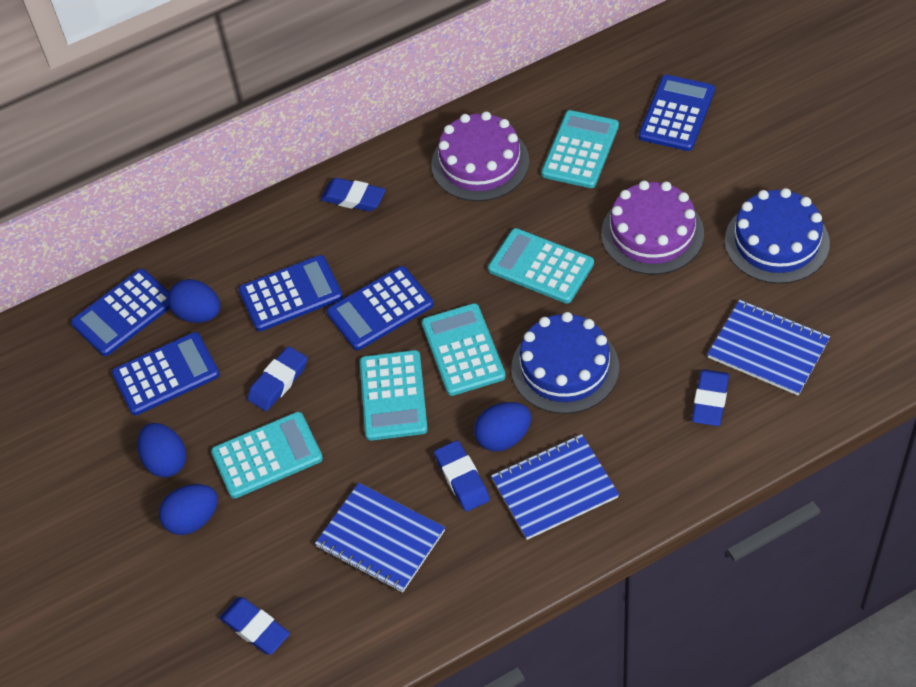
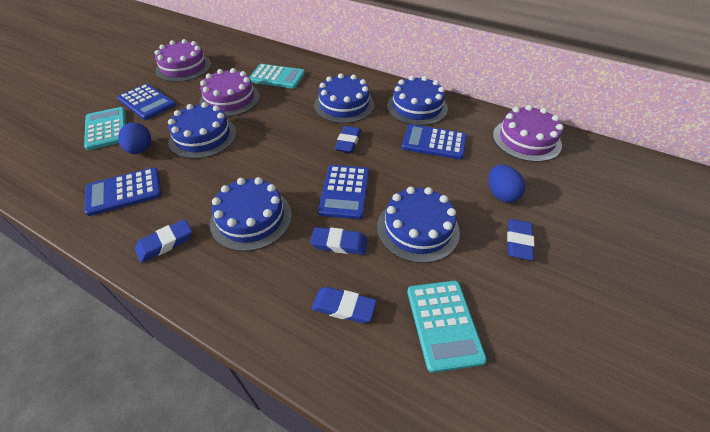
blue cake: [511,312,619,414] [725,188,830,284] = 2 -> [168,102,237,159] [210,177,292,252] [314,73,374,123] [377,187,460,263] [387,76,448,126] = 5
blue calculator: [71,269,170,356] [112,332,220,415] [239,255,343,331] [327,266,434,350] [639,75,715,151] = 5 -> [84,167,161,216] [117,84,176,120] [318,165,369,219] [402,124,466,160] = 4
blue egg: [137,423,186,478] [159,484,218,535] [168,279,220,323] [474,402,531,452] = 4 -> [118,123,151,154] [488,165,525,203] = 2
blue notebook: [315,483,445,593] [491,434,619,540] [707,300,830,396] = 3 -> none = 0
purple cake: [431,111,529,201] [601,181,704,275] = 2 -> [155,39,211,82] [199,68,260,117] [493,105,564,162] = 3
turquoise calculator: [211,412,323,499] [360,350,428,441] [422,303,506,396] [488,228,594,304] [541,110,619,188] = 5 -> [84,107,126,150] [249,64,305,89] [407,281,487,373] = 3

